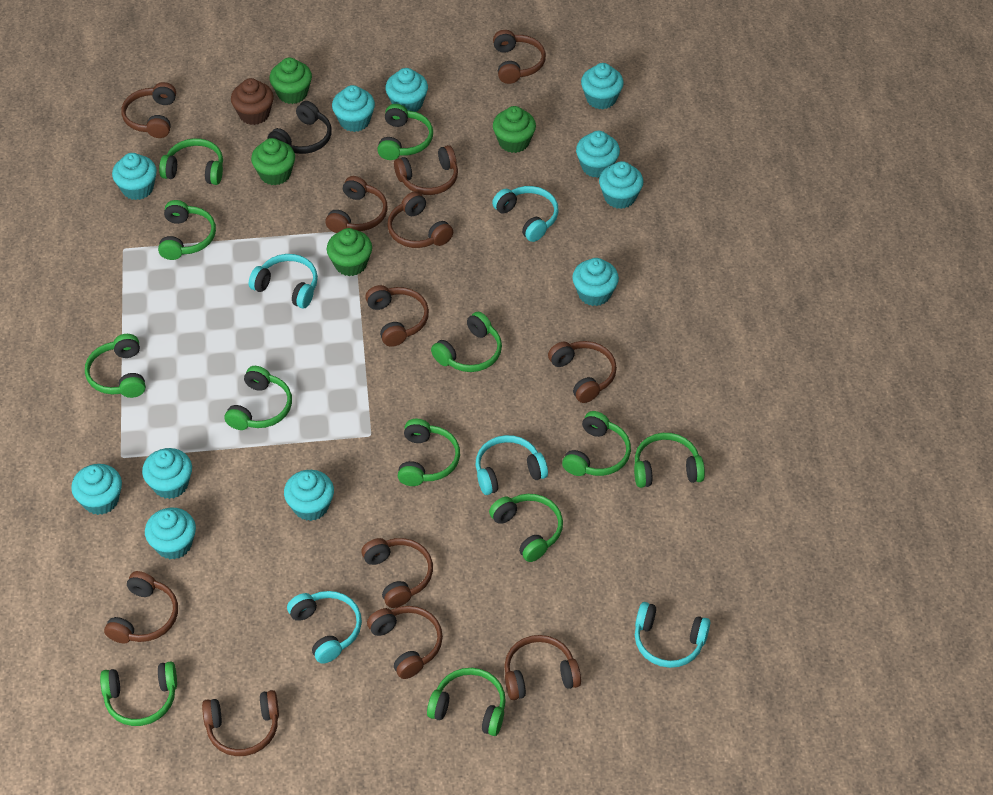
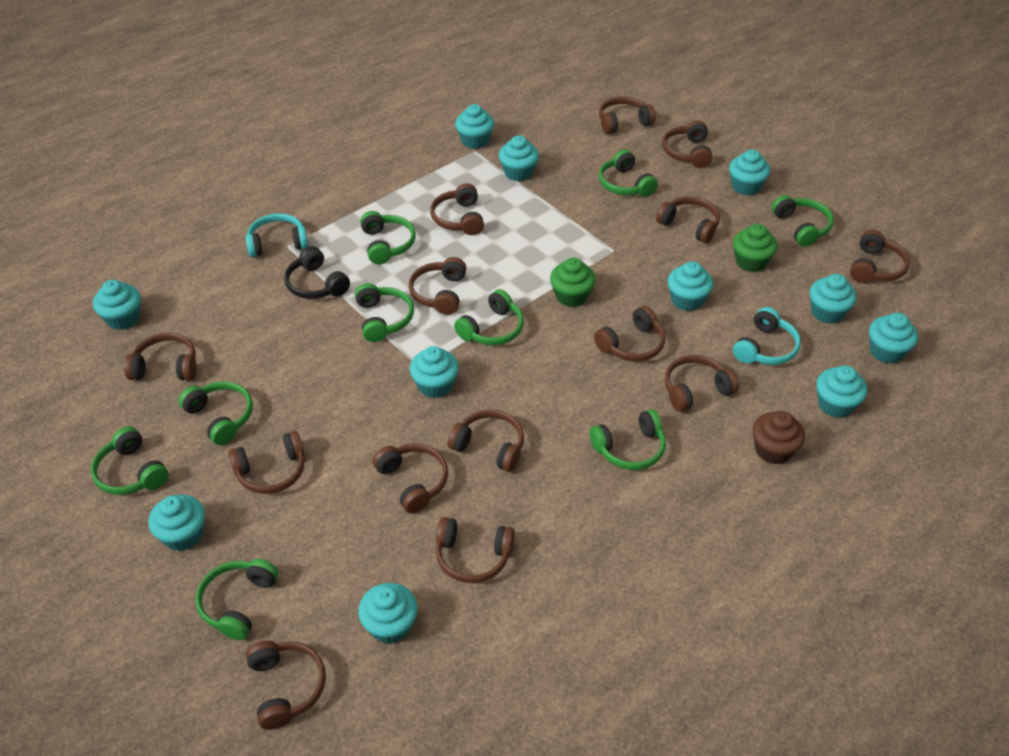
brown headphones: [104,571,178,644] [121,82,176,138] [202,690,279,756] [325,176,388,233] [361,538,433,608] [365,285,429,347] [367,606,443,679] [387,192,453,248] [394,145,458,195] [493,30,546,84] [504,635,581,700] [548,341,617,403] = 12 -> [124,333,196,380] [228,431,305,494] [246,641,326,730] [373,444,448,513] [409,257,466,315] [430,183,484,235] [436,517,515,583] [448,410,524,472] [594,306,665,362] [599,96,656,134] [656,196,720,243] [662,120,712,168] [665,355,739,412] [850,230,910,283] = 14
green cupcake: [251,138,295,185] [269,57,312,104] [327,228,372,276] [493,106,536,153] = 4 -> [550,258,596,307] [733,224,777,272] = 2
green headphones: [85,334,146,398] [100,661,177,726] [158,200,216,260] [159,138,223,185] [225,366,292,430] [377,104,433,160] [398,419,460,486] [427,668,506,736] [431,312,502,372] [489,494,563,562] [562,411,631,476] [634,433,705,488] = 12 -> [91,427,169,495] [179,381,253,445] [195,559,279,640] [355,283,414,342] [360,211,416,264] [454,289,524,345] [590,409,666,470] [599,150,658,197] [772,195,834,247] = 9
turquoise headphones: [249,254,318,308] [287,591,362,664] [475,435,548,495] [492,186,558,242] [635,602,711,668] = 5 -> [246,213,308,257] [733,307,801,365] = 2

